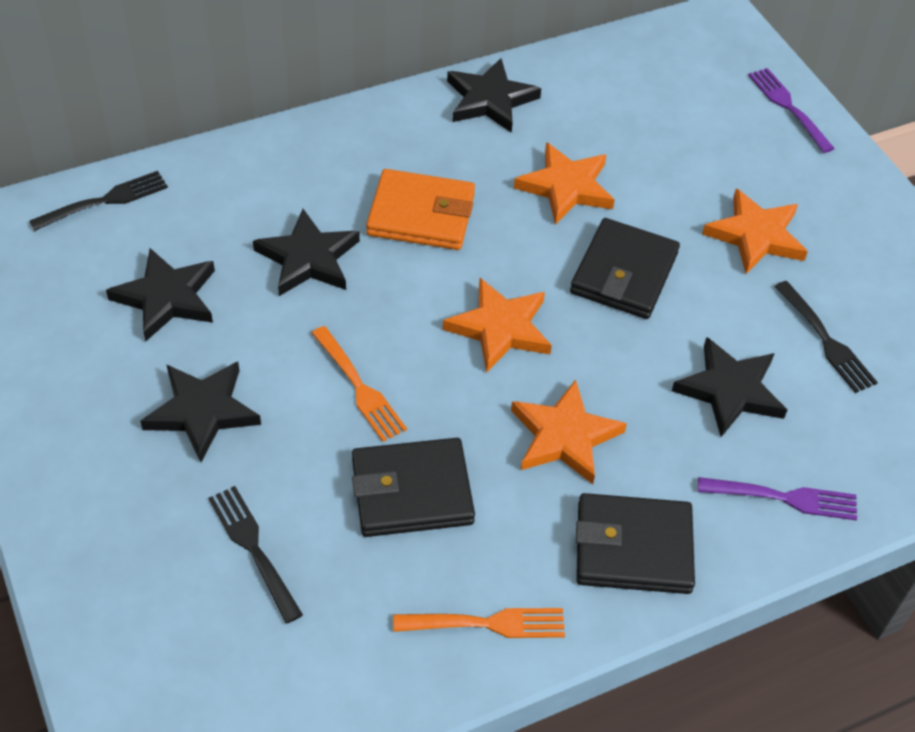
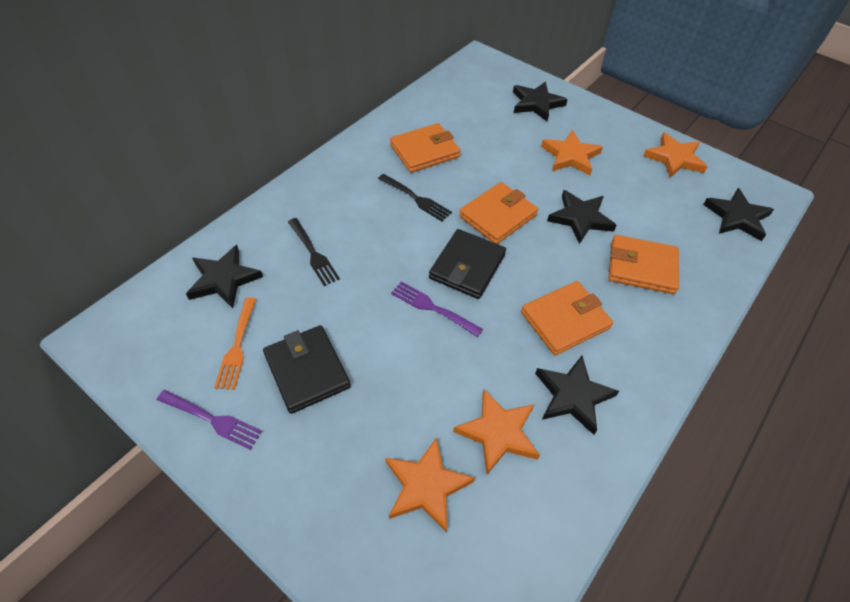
black fork: [29,171,168,231] [208,486,303,623] [775,281,878,393] = 3 -> [288,218,340,286] [378,174,452,221] = 2
black wallet: [352,438,475,537] [570,218,680,319] [576,493,695,594] = 3 -> [263,325,351,414] [429,229,506,299] = 2
orange fork: [312,326,407,442] [393,608,565,638] = 2 -> [214,297,256,390] = 1
orange wallet: [366,169,475,250] = 1 -> [390,123,461,173] [459,182,538,244] [521,281,613,355] [609,235,679,294] = 4

